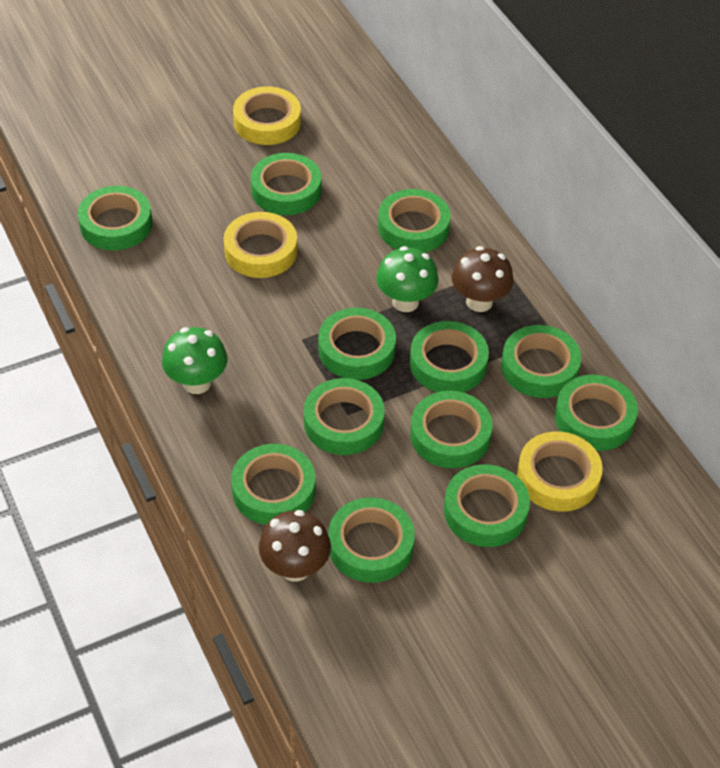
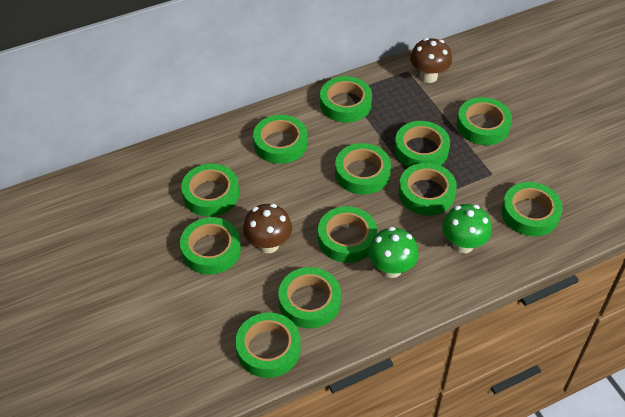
yellow tape: [224,212,297,278] [233,86,301,145] [517,431,603,512] = 3 -> none = 0

